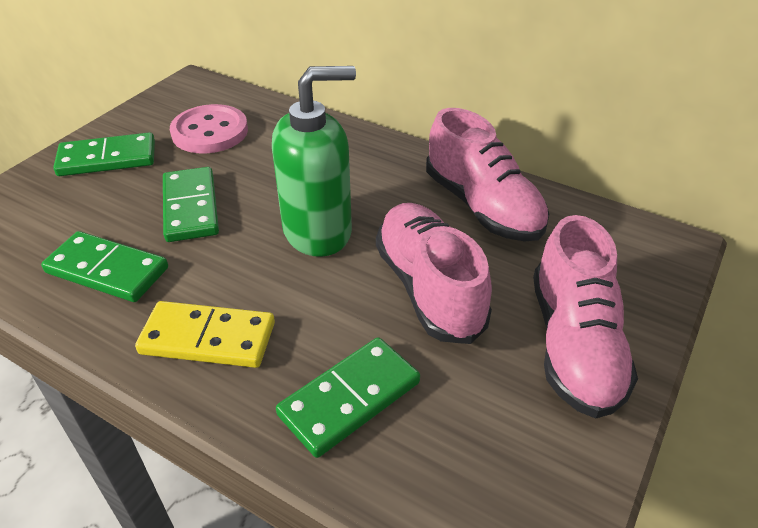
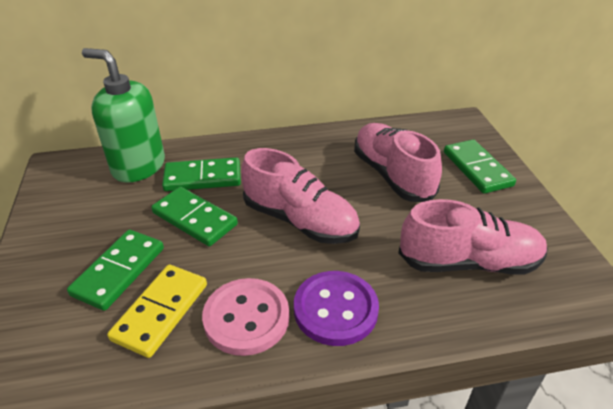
purple button: none = 0 -> [294,271,379,346] = 1

